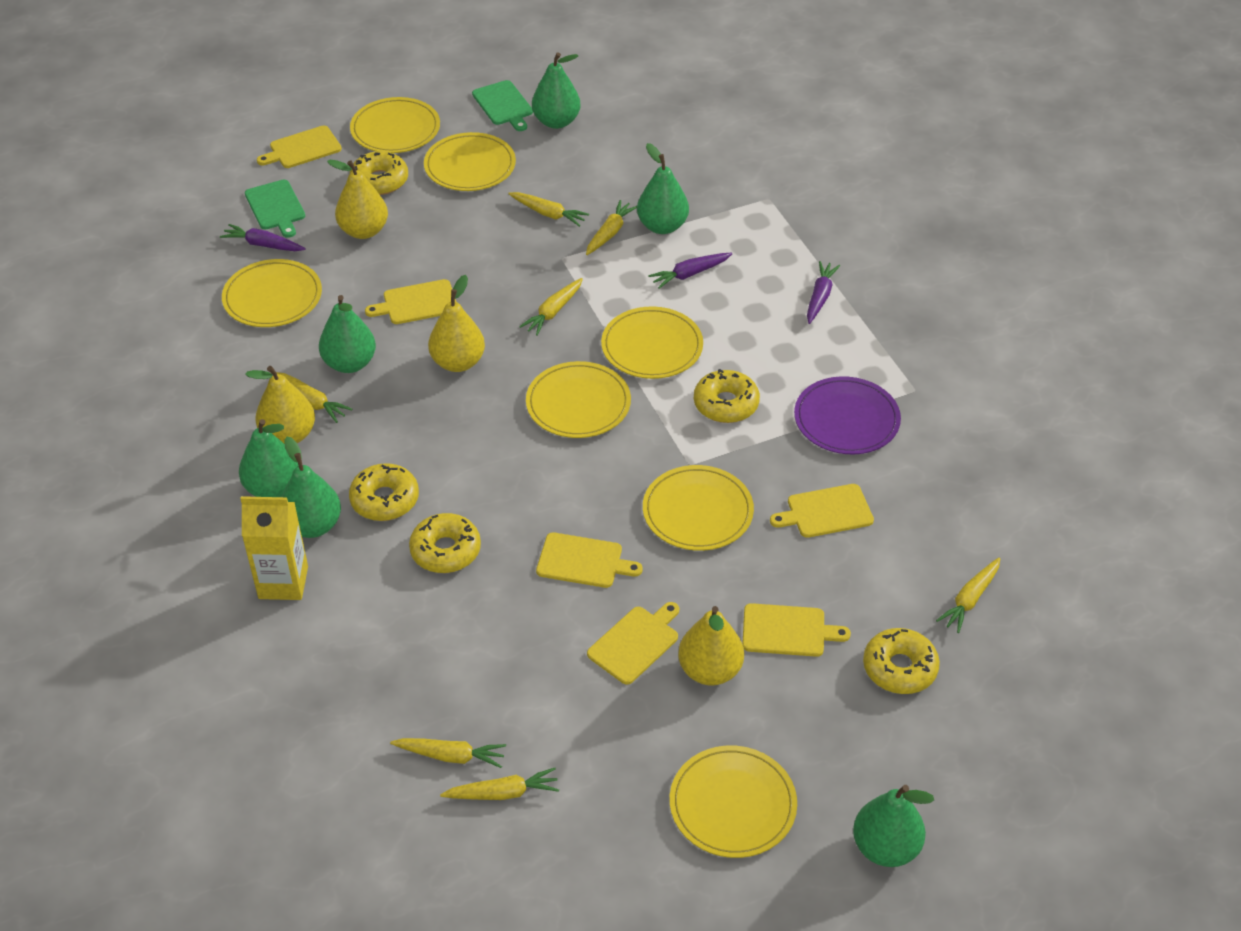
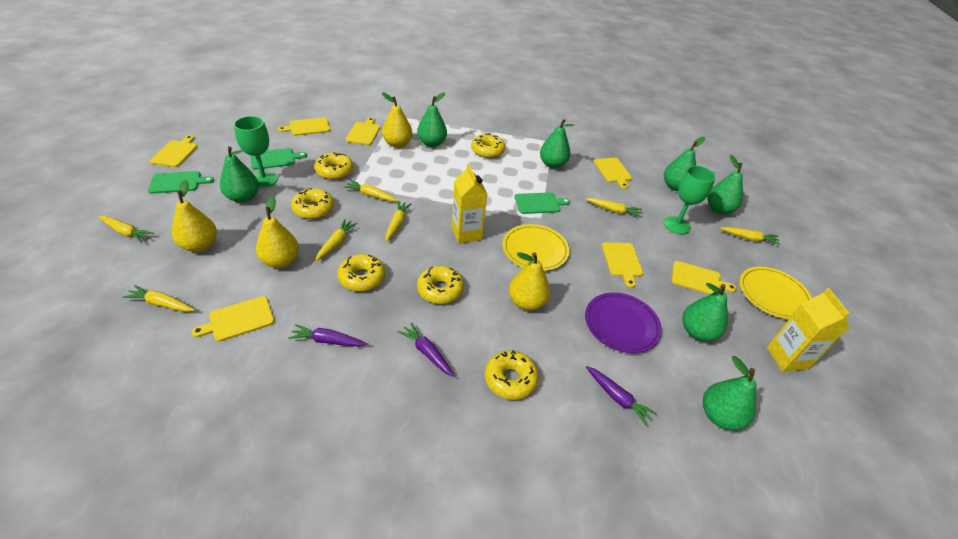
green cutting board: [245,180,305,238] [472,80,533,131] = 2 -> [148,171,214,194] [250,148,307,170] [515,192,570,214] = 3
green goblet: none = 0 -> [234,116,278,187] [664,166,716,234] = 2
green pear: [239,419,299,497] [282,437,341,538] [319,295,376,373] [532,52,581,129] [637,143,689,234] [853,785,934,867] = 6 -> [220,146,259,203] [417,92,447,147] [540,119,574,168] [664,137,705,191] [682,283,728,341] [703,356,756,430] [707,155,743,214] = 7
yellow carton: [240,496,308,600] = 1 -> [452,164,487,243] [767,288,850,371] = 2
yellow cutting board: [257,125,342,168] [365,279,456,324] [536,532,643,588] [587,602,679,685] [742,603,851,657] [770,484,874,538] = 6 -> [150,135,198,167] [191,296,274,342] [278,117,330,136] [345,117,380,145] [594,158,632,189] [602,242,643,288] [672,261,737,294] = 7
yellow donut: [349,463,419,521] [350,151,408,195] [409,513,481,573] [694,369,760,423] [863,628,940,694] = 5 -> [291,188,334,219] [314,152,353,180] [337,254,385,291] [417,266,464,304] [471,133,505,158] [485,350,539,400] = 6
yellow plate: [222,259,322,327] [350,97,440,153] [424,132,516,191] [526,361,631,438] [601,306,703,379] [643,465,754,551] [670,745,797,858] = 7 -> [502,224,570,271] [740,267,812,319] = 2

